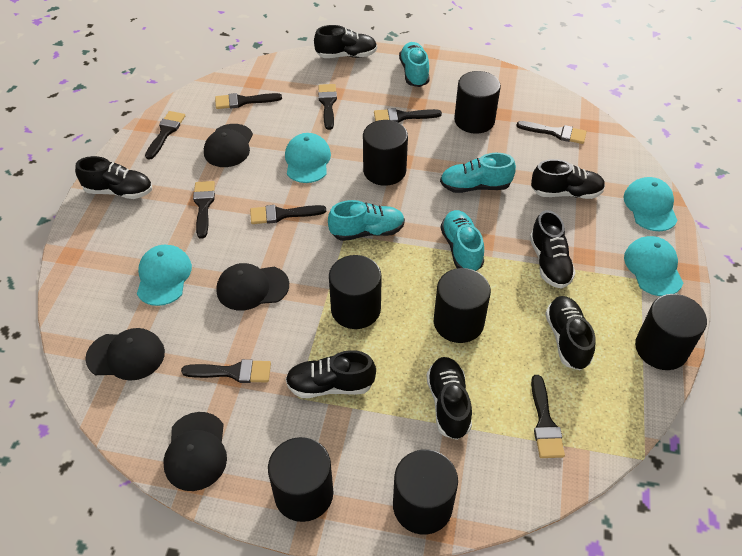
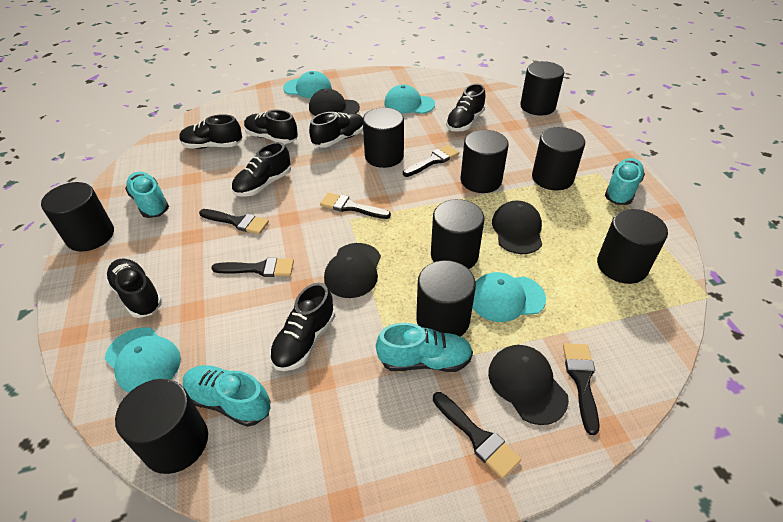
black brush: [145,111,185,160] [181,359,271,383] [193,181,215,239] [215,93,282,109] [250,205,326,224] [318,84,337,130] [374,108,442,123] [516,121,587,144] [531,375,565,458] = 9 -> [199,209,269,234] [211,257,294,277] [320,192,391,219] [403,145,459,177] [433,392,521,479] [563,343,599,435] = 6
black cylinder: [268,437,334,522] [329,255,382,329] [363,120,408,186] [393,450,458,535] [434,268,491,343] [454,71,501,134] [635,294,707,370] = 7 -> [41,182,114,252] [115,379,208,474] [363,108,404,168] [416,260,476,337] [431,199,484,269] [460,130,509,193] [520,61,565,116] [532,127,585,190] [597,209,668,284] = 9

